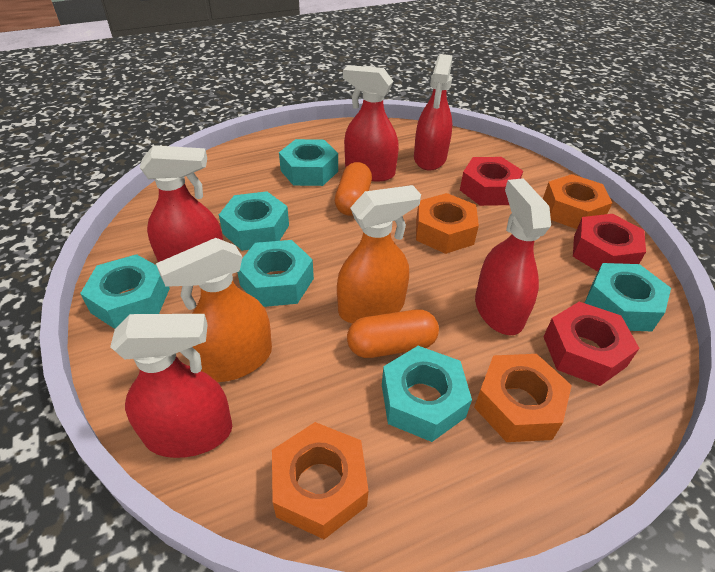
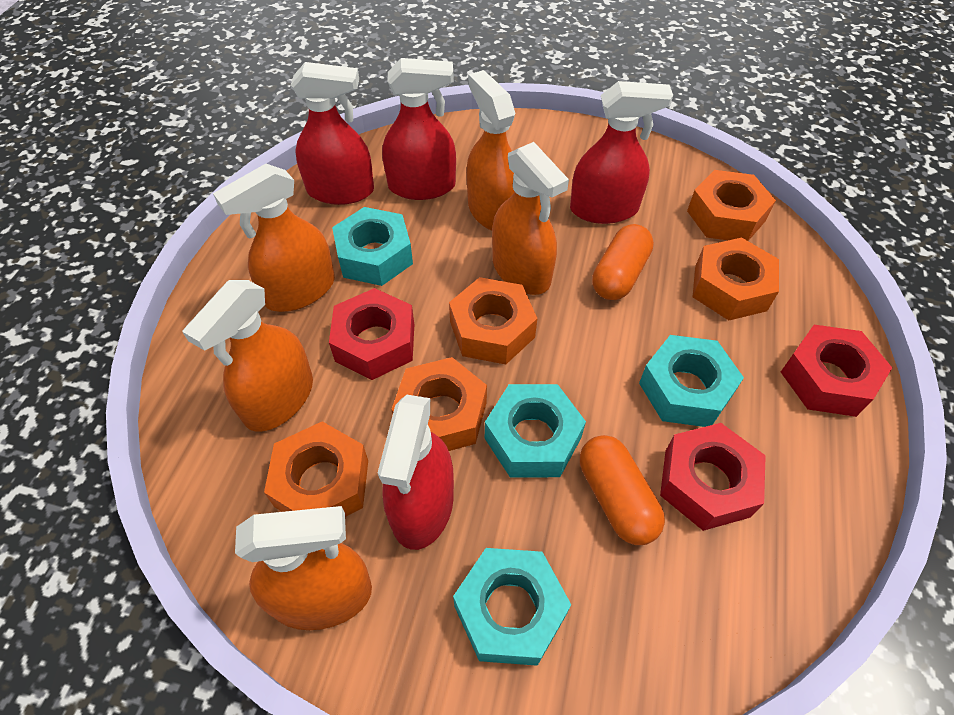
orange nut: [272,422,368,539] [416,193,479,254] [474,354,572,442] [543,174,612,229] = 4 -> [264,421,368,517] [391,357,487,451] [449,277,537,364] [687,170,776,241] [693,237,779,320] = 5
orange spray bottle: [156,238,272,382] [337,185,421,323] = 2 -> [182,280,313,432] [213,164,335,312] [235,506,372,630] [466,70,515,231] [492,142,569,295] = 5
red spray bottle: [110,314,232,458] [139,145,223,262] [343,65,399,182] [414,54,453,171] [475,178,551,335] = 5 -> [291,62,374,205] [378,395,454,550] [382,58,456,200] [570,81,673,224] = 4
turquoise nut: [80,254,170,329] [219,191,289,251] [237,240,314,307] [279,139,338,186] [382,346,472,442] [585,263,671,331] = 6 -> [332,207,413,286] [453,548,571,666] [485,384,586,477] [639,335,744,427] = 4

